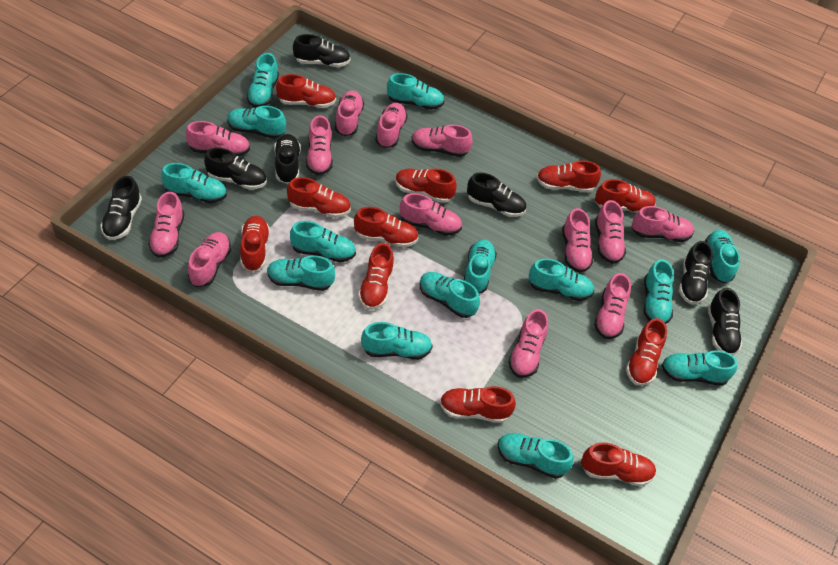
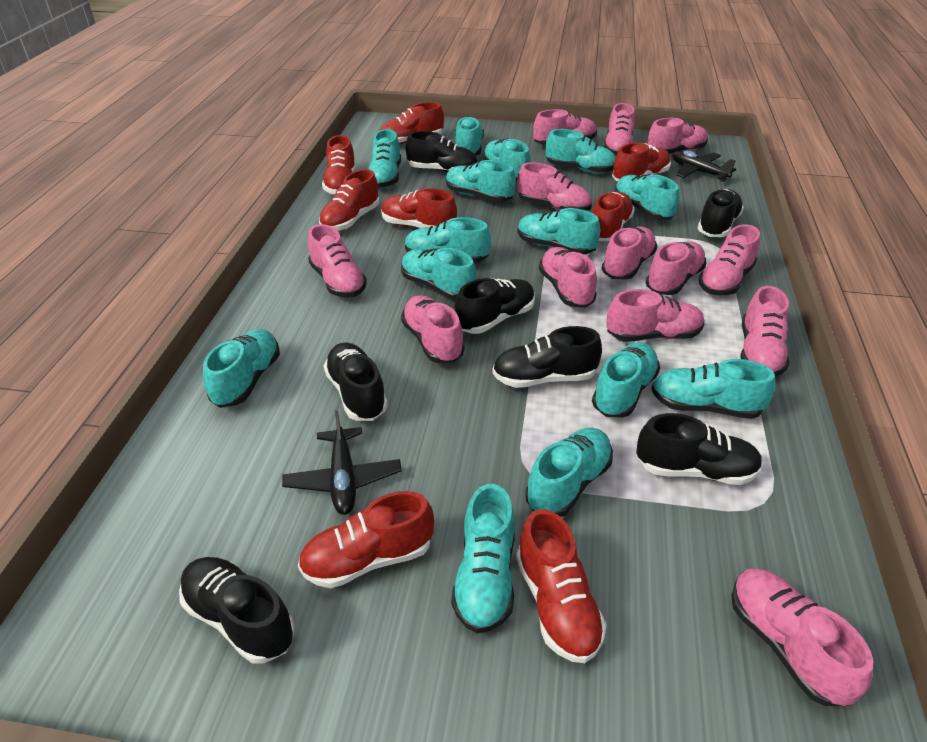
black plane: none = 0 -> [282,410,402,515] [673,150,736,182] = 2
red shoe: [240,216,270,272] [276,74,336,108] [287,177,351,218] [354,207,418,248] [358,243,394,310] [395,169,457,203] [440,386,516,423] [536,161,601,192] [581,442,656,486] [595,179,656,213] [626,318,667,386] = 11 -> [298,491,434,588] [319,169,379,231] [322,135,356,195] [380,102,444,144] [381,188,457,228] [516,509,607,663] [592,192,635,241] [612,143,671,181] = 8

